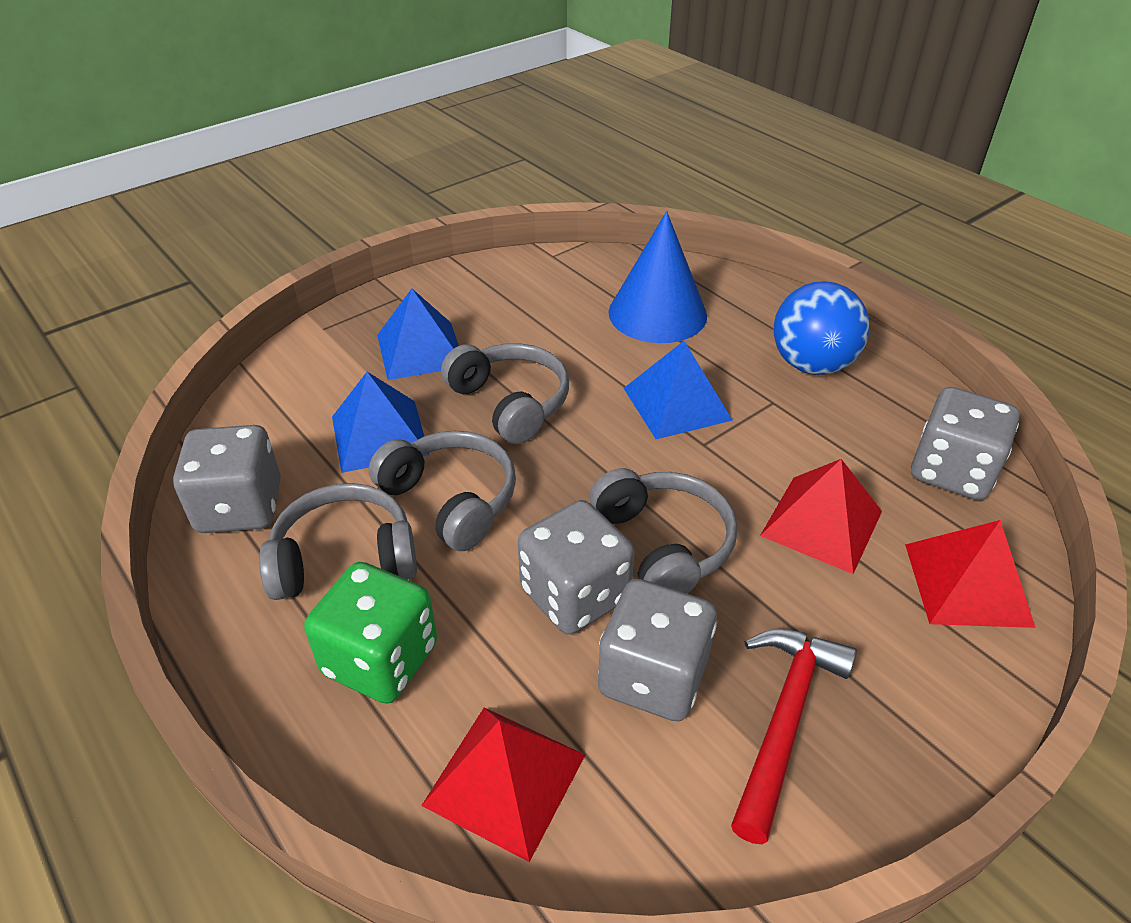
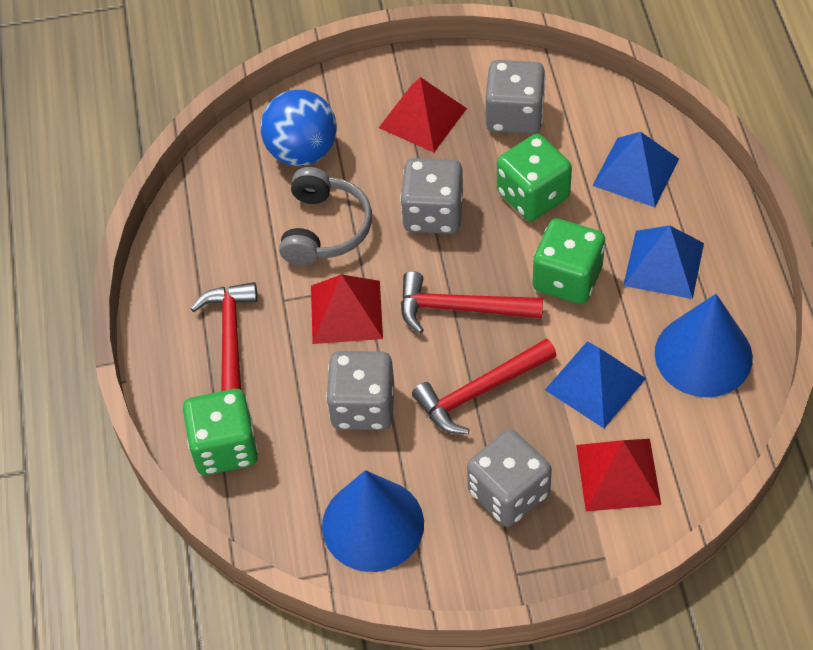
blue cone: [609,211,707,343] = 1 -> [322,470,424,572] [655,294,753,397] = 2
green dice: [304,562,437,704] = 1 -> [183,389,258,475] [497,134,572,221] [533,218,605,304] = 3
grey headphones: [259,483,417,600] [369,431,516,551] [441,343,569,444] [590,468,738,594] = 4 -> [279,167,372,265] = 1
red hammer: [731,629,857,845] = 1 -> [191,282,258,391] [401,271,543,334] [412,339,557,434] = 3

